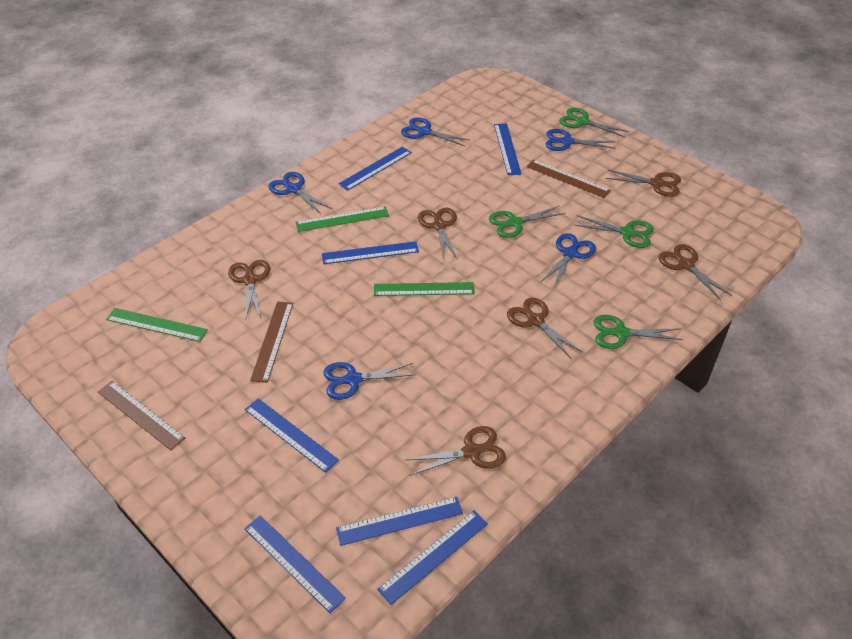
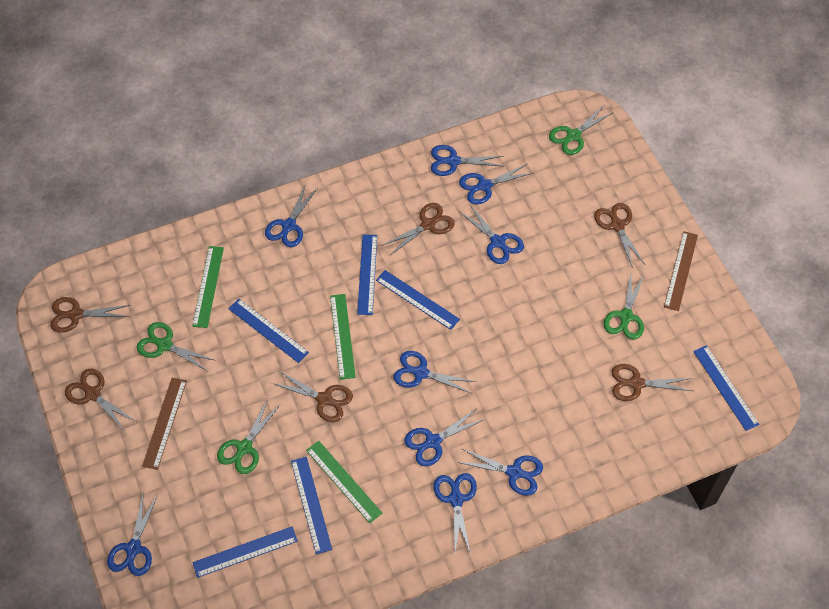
blue ruler: [244,515,346,613] [245,398,339,473] [322,241,419,264] [336,497,463,546] [338,147,412,191] [377,510,488,605] [494,123,521,175] = 7 -> [192,527,298,578] [229,299,309,363] [291,457,332,554] [357,234,377,315] [376,270,460,330] [693,345,759,431] = 6
blue scissors: [268,172,332,214] [323,362,417,400] [401,117,469,146] [540,233,596,289] [545,129,616,151] = 5 -> [107,495,158,576] [265,184,317,247] [393,351,476,394] [404,409,485,466] [431,145,503,176] [433,473,477,554] [457,449,543,496] [459,164,533,204] [459,205,524,264] = 9
brown ruler: [98,381,185,450] [250,301,293,383] [526,160,611,198] = 3 -> [142,378,187,470] [664,231,698,311] = 2

